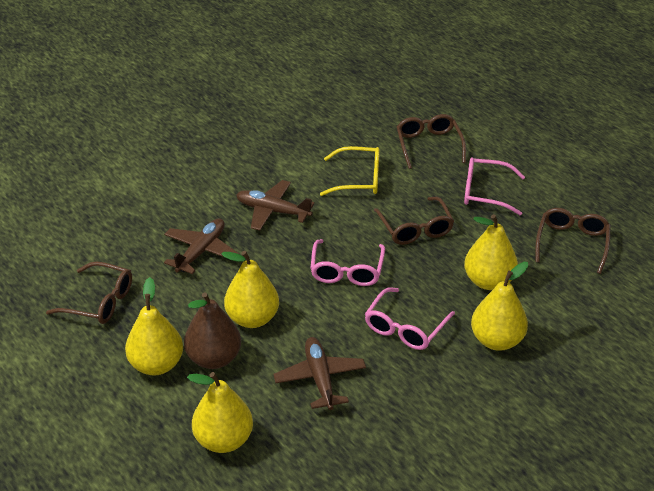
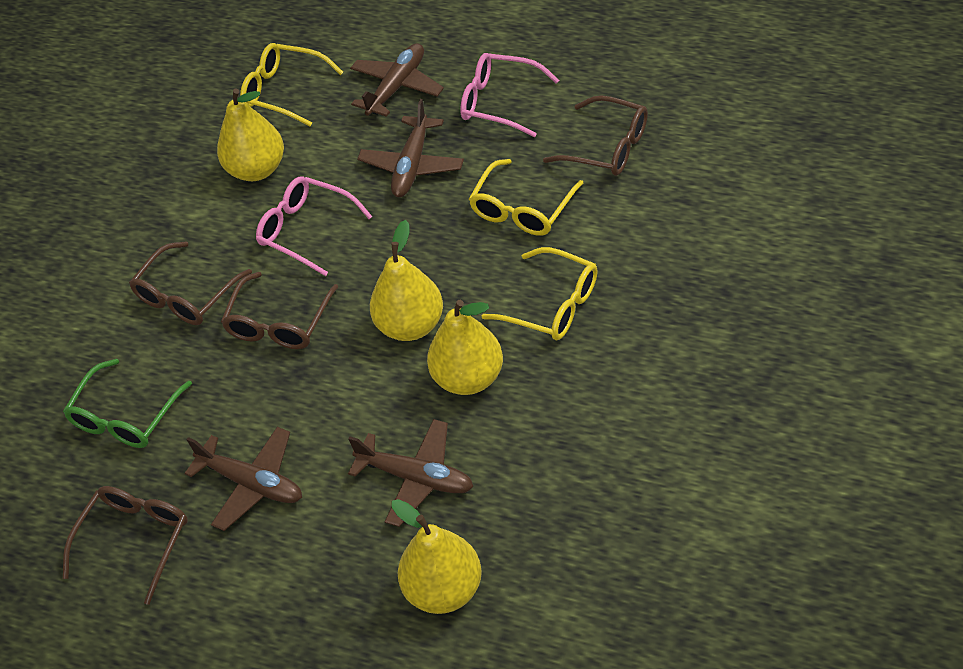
brown pear: [184,292,241,369] = 1 -> none = 0
brown plane: [164,218,240,274] [236,180,315,231] [273,337,366,410] = 3 -> [184,427,302,531] [348,419,473,527] [350,43,444,117] [357,99,464,197] = 4
green glasses: none = 0 -> [63,359,192,448] = 1
pink glasses: [310,239,385,286] [365,287,455,350] [464,157,525,215] = 3 -> [256,176,372,276] [460,53,559,137] = 2
yellow glasses: [320,146,380,196] = 1 -> [240,43,343,126] [469,159,584,236] [482,247,598,340] = 3
yellow pear: [125,277,183,375] [187,372,253,453] [221,251,279,328] [464,214,518,290] [471,262,528,351] = 5 -> [217,89,284,181] [370,220,443,341] [392,499,482,614] [427,300,503,395] = 4

